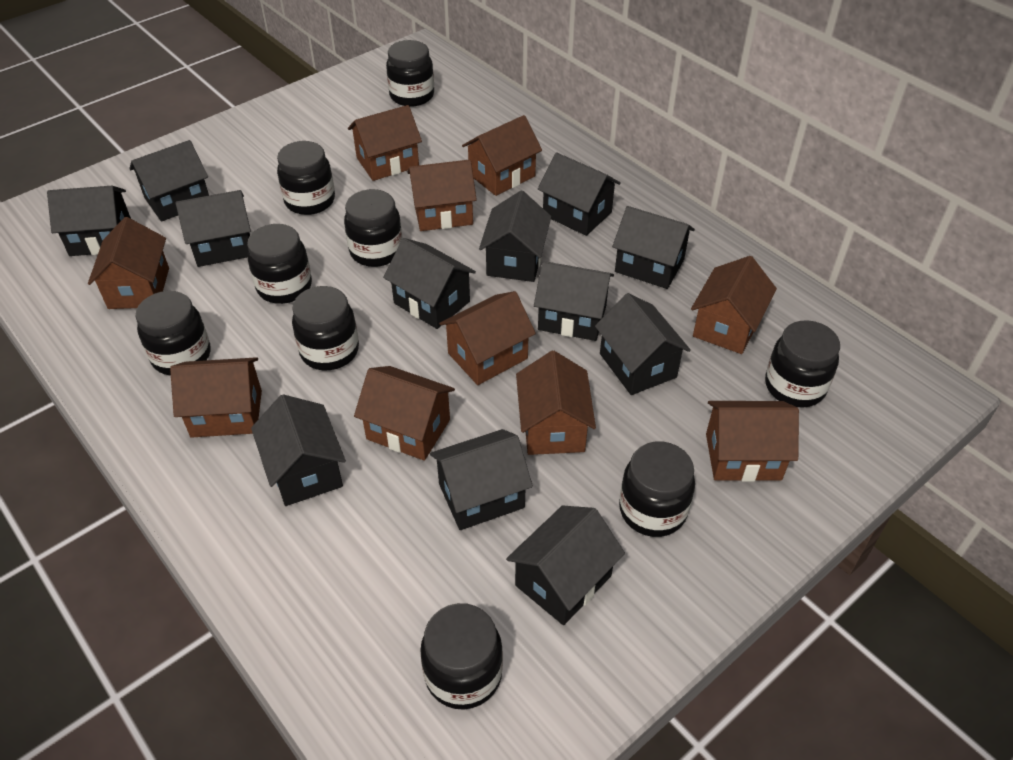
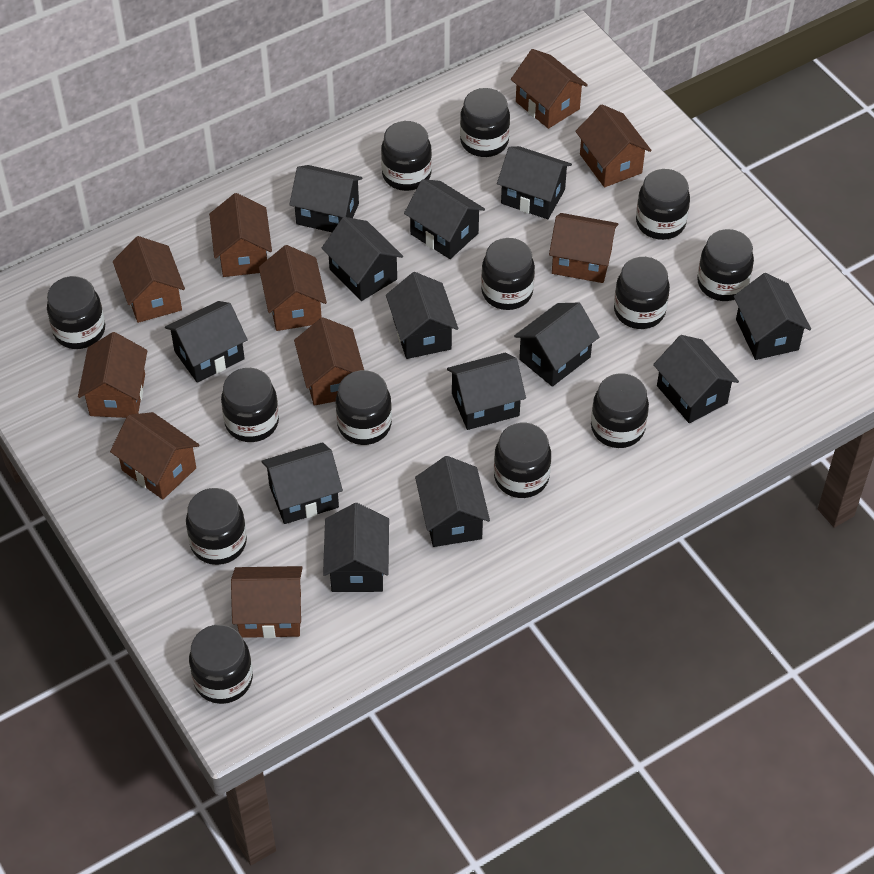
black house: [47,186,131,256] [129,140,209,222] [175,190,251,267] [251,394,346,506] [383,238,476,329] [430,429,533,530] [479,191,551,282] [506,505,625,625] [534,261,614,341] [538,152,621,236] [595,293,691,395] [612,206,695,289] = 12 -> [165,301,248,383] [262,442,343,524] [289,165,363,232] [321,217,403,301] [323,503,389,592] [386,272,458,359] [404,179,485,259] [415,456,490,547] [447,352,526,430] [497,146,572,219] [514,303,599,387] [653,335,739,423] [734,273,811,360] = 13
black jar: [135,291,211,375] [247,224,312,304] [277,141,335,215] [292,286,359,370] [344,189,403,267] [386,40,434,107] [420,603,503,710] [619,441,695,537] [765,320,840,408] = 9 -> [47,276,105,349] [186,488,247,565] [189,625,253,704] [221,368,279,442] [336,370,392,445] [381,121,432,191] [460,88,510,157] [481,238,535,310] [494,423,551,498] [591,373,649,448] [614,257,670,329] [636,169,690,240] [697,229,754,301] = 13

